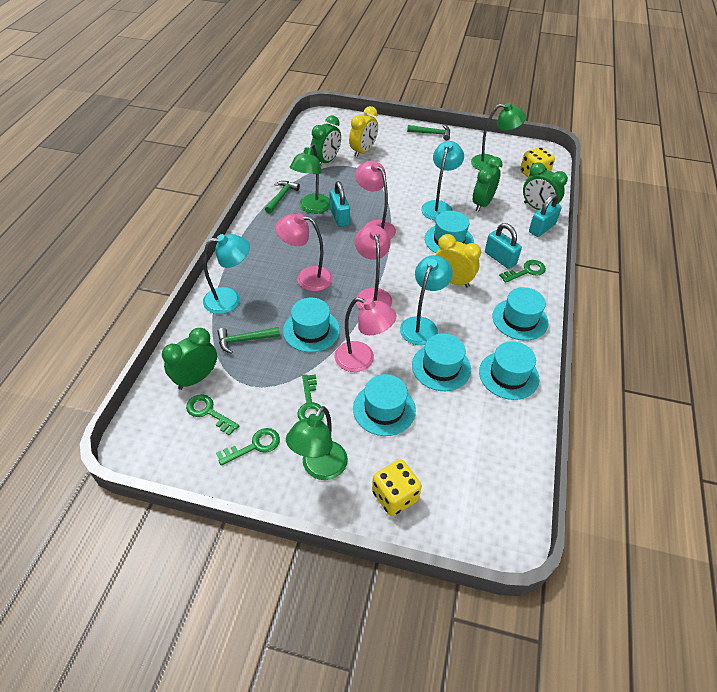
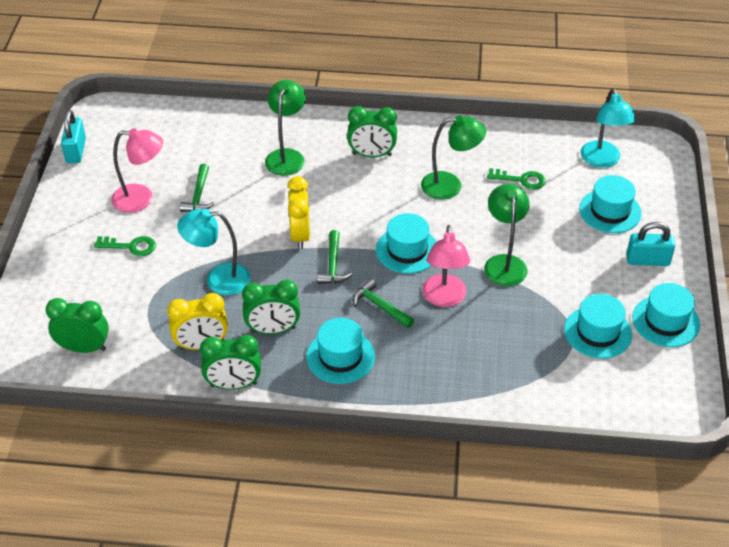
green key: [186,394,239,436] [216,428,280,466] [297,374,325,420] [499,260,546,283] = 4 -> [94,236,156,256] [487,168,546,190] = 2
pink lamp: [275,213,333,291] [335,297,397,372] [355,161,396,239] [355,225,392,309] = 4 -> [111,128,163,213] [422,225,470,307] = 2
turquoise hat: [283,298,340,352] [353,374,416,436] [412,333,471,391] [425,211,474,253] [479,341,540,400] [493,287,548,341] = 6 -> [306,318,375,384] [376,213,437,274] [564,294,632,359] [579,175,642,233] [632,283,700,347] = 5
turquoise lamp: [203,234,250,314] [400,255,453,345] [421,141,464,221] = 3 -> [177,209,251,295] [581,88,636,168] = 2
turquoise padlock: [330,181,350,227] [485,223,522,269] [529,194,562,237] = 3 -> [61,110,86,163] [626,222,675,266] = 2
yellow dice: [372,459,422,516] [520,147,555,178] = 2 -> none = 0

